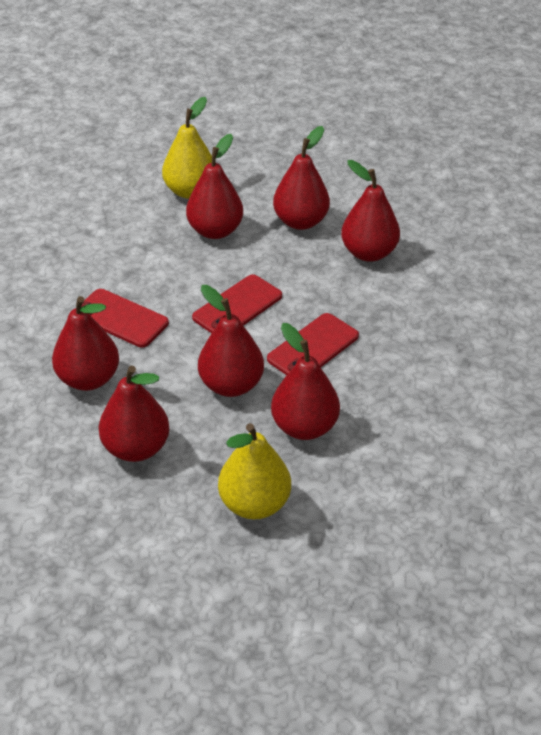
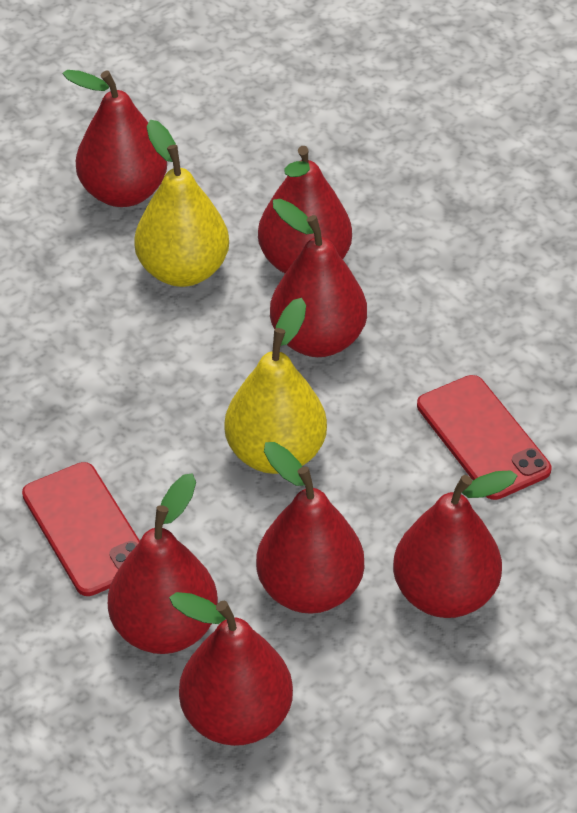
red phone: [81,289,169,348] [192,274,282,333] [267,313,359,375] = 3 -> [22,462,140,596] [417,375,551,500] = 2

